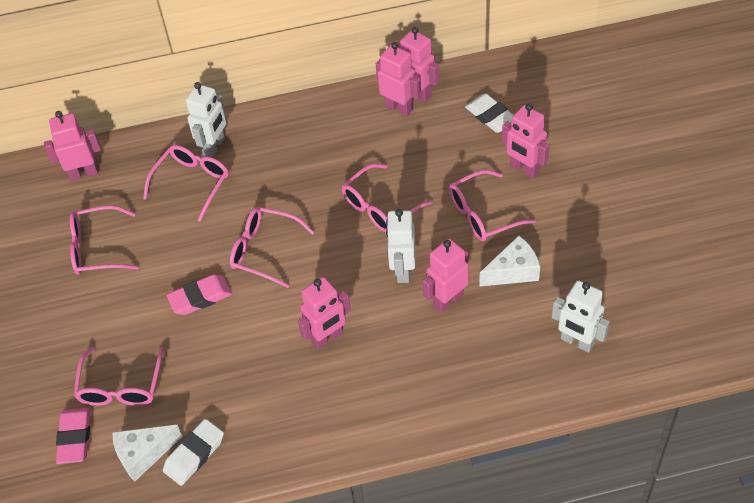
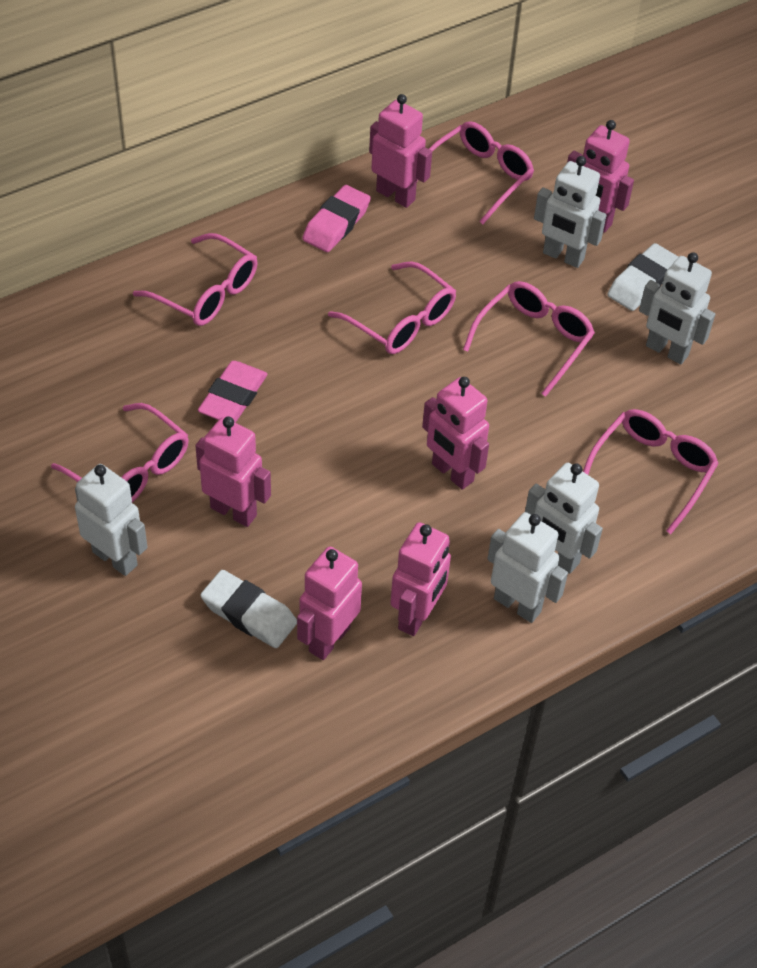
white cheese: [112,425,183,482] [479,236,540,287] = 2 -> none = 0
white robot: [186,82,226,157] [386,209,415,283] [552,280,609,353] = 3 -> [75,464,148,576] [488,512,568,623] [525,463,603,574] [534,156,607,268] [639,253,715,364] = 5

